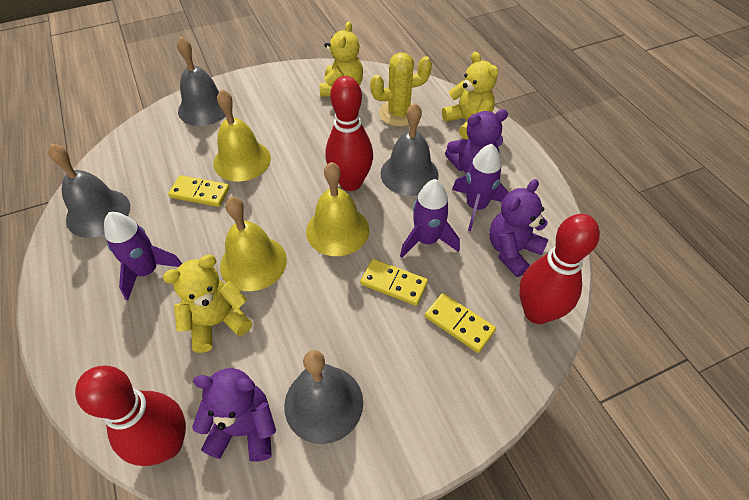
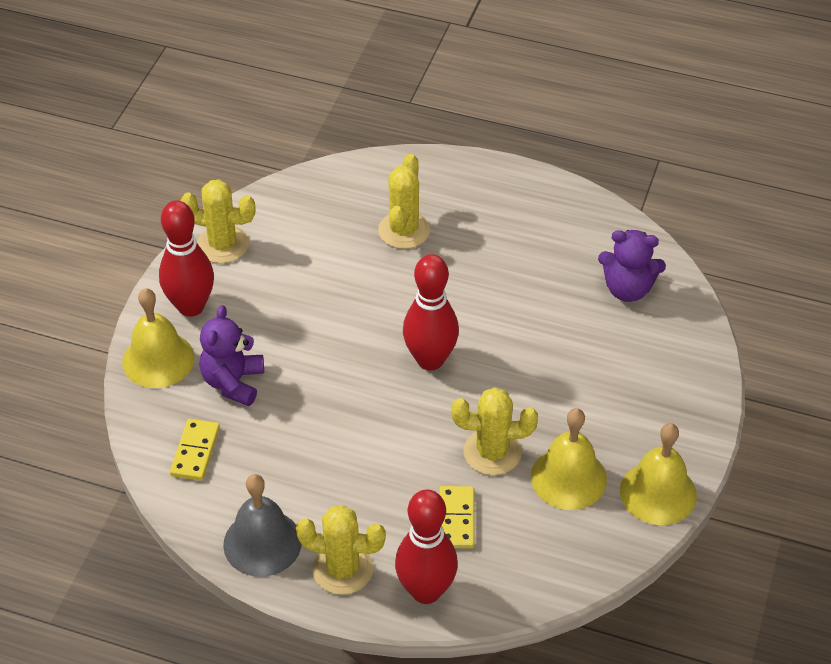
grey bell: [48,144,130,238] [177,37,226,126] [284,350,363,444] [380,103,439,196] = 4 -> [223,474,302,577] = 1
purple rocket: [104,212,182,300] [400,179,460,258] [452,144,508,231] = 3 -> none = 0
purple teddy bear: [192,368,276,462] [445,109,508,173] [489,179,549,277] = 3 -> [200,305,264,406] [598,230,666,302] = 2
yellow cactus: [370,52,432,127] = 1 -> [180,179,255,263] [296,505,386,595] [378,154,430,249] [452,387,538,475] = 4
yellow domino: [168,175,230,207] [360,259,428,306] [425,293,496,353] = 3 -> [170,419,220,481] [440,486,475,548] = 2
yellow teddy bear: [163,255,252,353] [319,21,363,97] [442,52,498,139] = 3 -> none = 0

